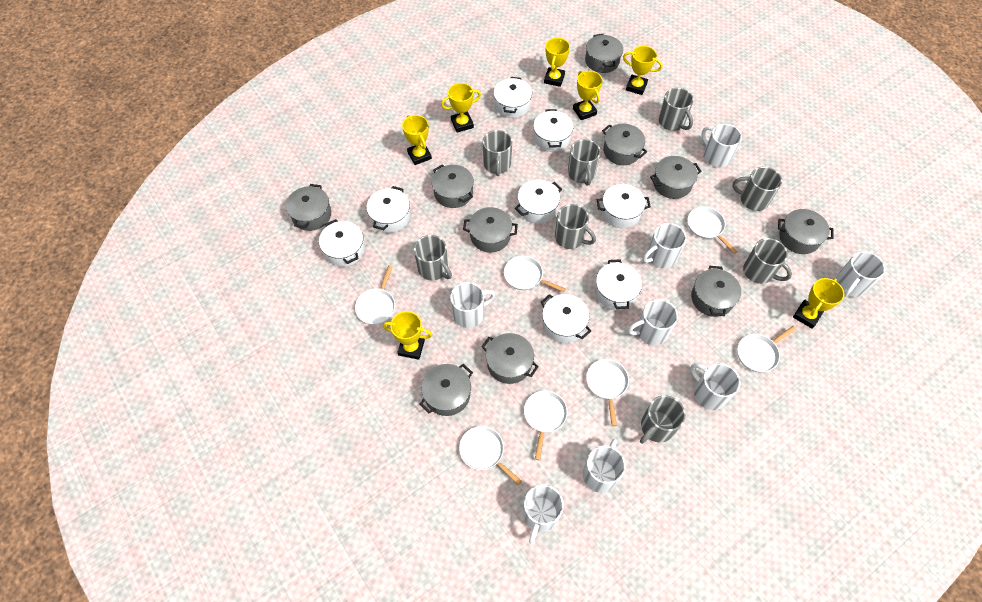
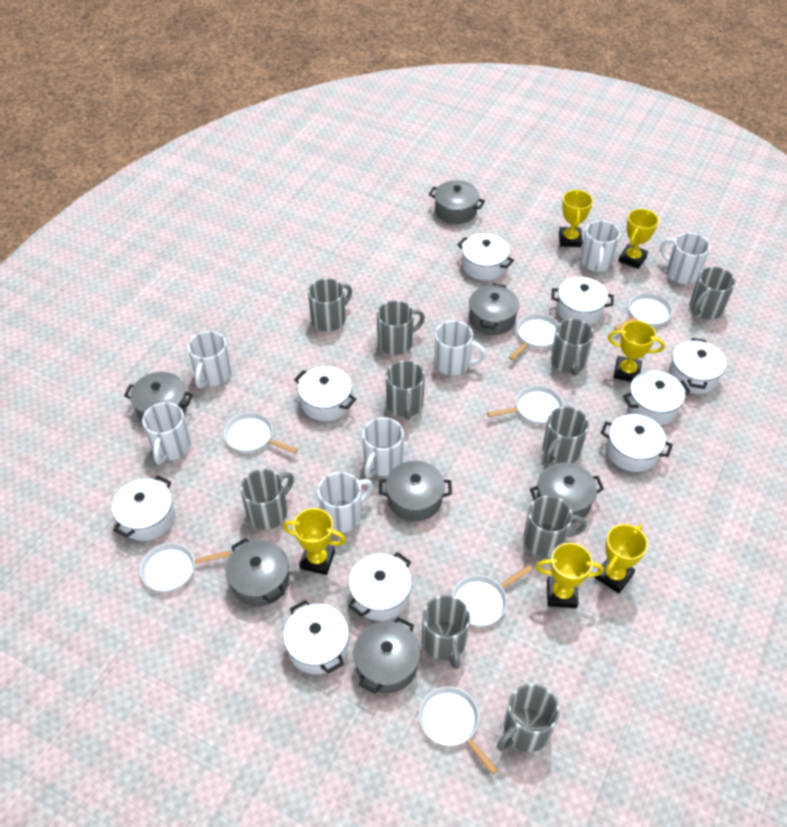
grey mug: [414,235,452,280] [483,130,513,176] [555,204,596,249] [568,139,601,186] [640,395,686,444] [658,88,694,131] [732,167,782,211] [743,238,792,284] = 8 -> [240,469,294,530] [308,278,352,332] [377,300,425,355] [386,360,425,420] [422,595,470,669] [497,684,560,752] [524,495,587,557] [543,406,589,464] [551,318,594,376] [689,267,736,319] = 10
grey pot: [286,184,331,231] [419,364,473,416] [432,164,474,208] [463,207,518,252] [481,333,539,384] [585,34,623,73] [602,124,647,165] [650,156,702,199] [691,266,741,317] [778,209,834,254] = 10 -> [124,372,193,421] [226,538,289,607] [353,617,420,694] [379,460,452,522] [429,180,485,224] [469,283,519,335] [530,462,604,523] = 7
white mug: [450,282,495,328] [523,484,564,544] [583,439,626,493] [628,299,678,345] [643,223,687,268] [690,363,741,410] [701,124,742,167] [836,251,885,297] = 8 -> [142,402,191,464] [187,331,231,388] [318,472,373,533] [362,417,404,478] [434,321,486,376] [580,220,620,272] [660,233,710,284] = 7
white pot: [319,219,365,267] [366,186,410,233] [493,77,532,118] [515,180,562,224] [533,109,573,152] [541,294,591,343] [595,259,642,310] [597,184,651,228] = 8 -> [112,476,175,541] [283,600,349,674] [294,366,356,421] [348,552,412,621] [457,234,514,280] [551,277,614,325] [601,414,673,472] [623,370,690,425] [669,338,726,394] = 9
yellow trophy: [383,311,432,360] [402,115,432,165] [441,83,481,132] [544,37,570,87] [573,71,603,120] [623,46,663,95] [793,278,844,329] = 7 -> [283,508,346,575] [535,543,604,608] [559,189,593,247] [595,524,648,594] [608,321,665,382] [618,209,659,269] = 6

